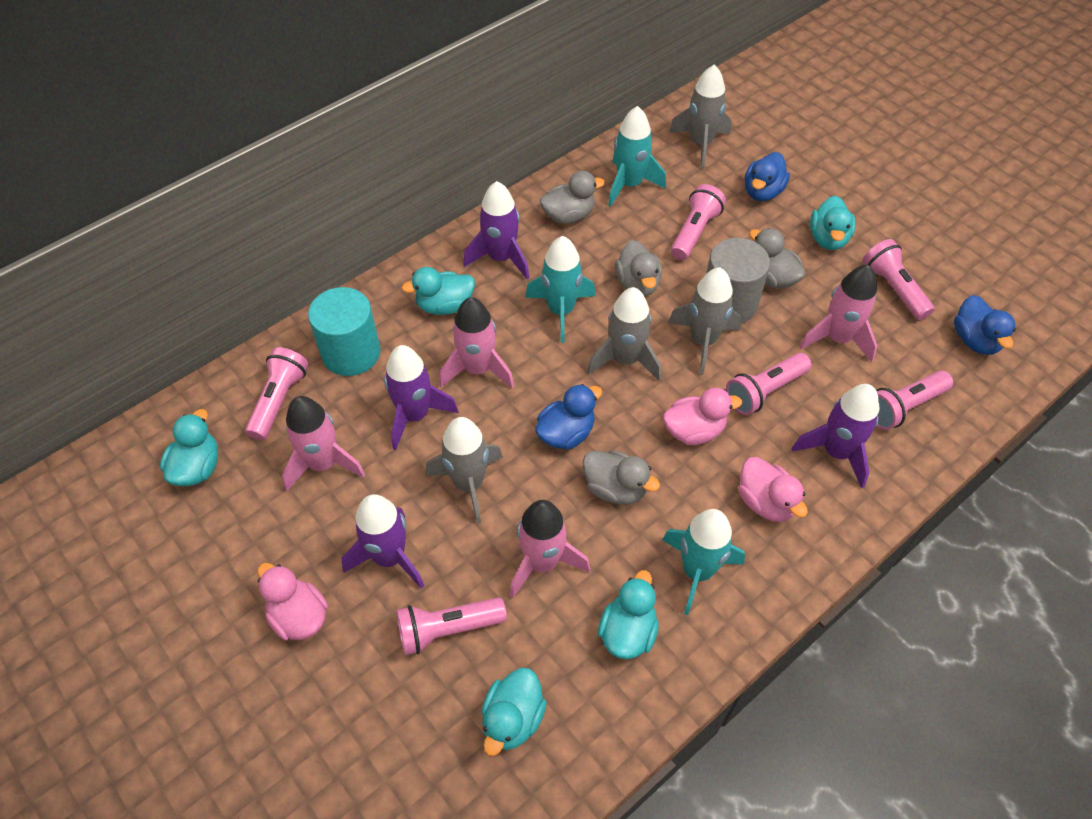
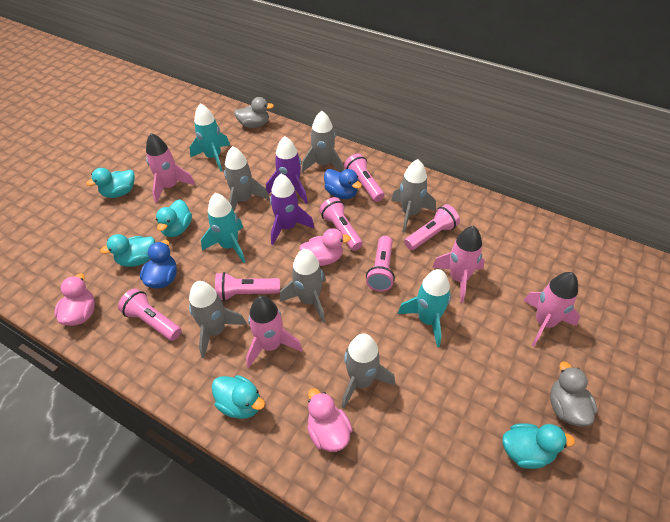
blue duck: [535,384,602,450] [745,152,790,202] [954,295,1016,355] = 3 -> [140,240,177,288] [324,169,362,199] = 2
grey cylinder: [706,238,770,323] = 1 -> none = 0
grey duck: [540,171,605,224] [583,450,660,505] [615,240,662,296] [749,228,805,289] = 4 -> [234,97,274,128] [550,361,597,426] = 2
grey rocket: [425,417,503,524] [587,287,661,381] [668,267,741,374] [669,65,732,169] = 4 -> [189,281,247,358] [224,146,269,211] [280,249,326,323] [302,110,344,172] [342,334,395,409] [391,159,436,232] = 6
purple rocket: [341,494,424,589] [384,345,458,450] [463,181,529,280] [792,384,880,488] = 4 -> [266,136,308,204] [270,174,314,245] = 2
turquoise cylinder: [308,287,380,376] = 1 -> none = 0

